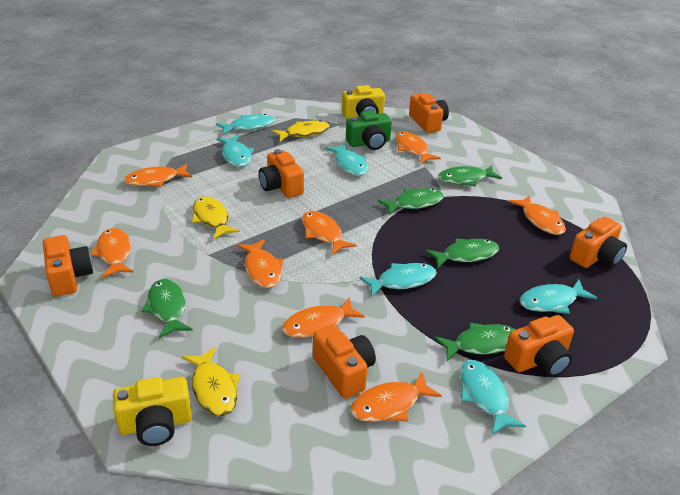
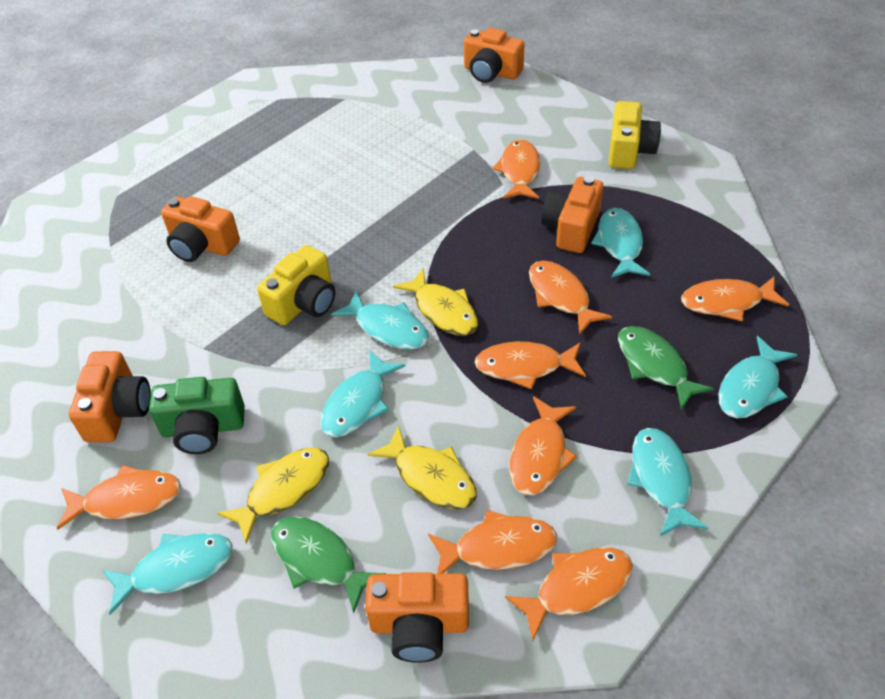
green fish: [142,279,193,338] [378,188,444,215] [426,238,499,268] [434,323,515,361] [438,165,502,187] = 5 -> [271,516,386,613] [618,326,714,410] = 2
orange camera: [43,235,93,296] [259,149,304,198] [313,325,376,398] [409,93,449,133] [504,315,574,377] [570,217,627,268] = 6 -> [69,351,151,442] [161,196,240,262] [365,572,469,663] [464,28,525,83] [541,176,603,253] = 5

